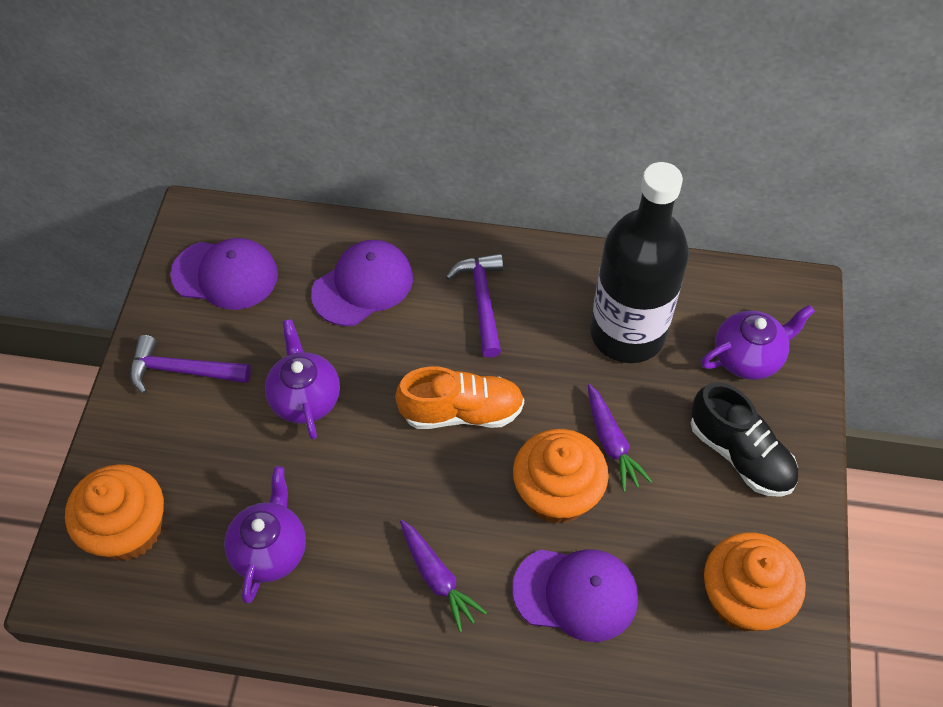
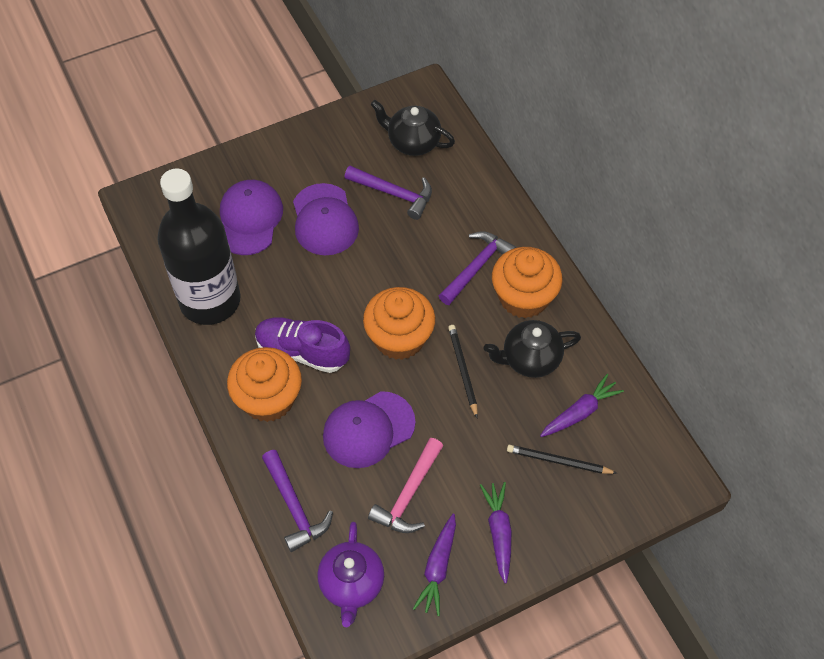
black pencil: none = 0 -> [448,325,478,418] [507,445,617,474] = 2
black shoe: [691,382,798,497] = 1 -> none = 0
black teapot: none = 0 -> [371,100,455,156] [483,320,581,378] = 2
orange shoe: [395,366,524,429] = 1 -> none = 0
pink hammer: none = 0 -> [368,438,443,533] = 1
purple carrot: [400,520,487,632] [588,384,652,492] = 2 -> [413,513,456,616] [480,482,512,584] [540,374,624,437] = 3
purple hammer: [130,335,251,394] [446,253,503,358] = 2 -> [262,450,333,552] [344,166,432,220] [439,231,517,305] = 3
purple shoe: none = 0 -> [255,317,350,373] = 1
purple teapot: [224,466,306,603] [265,319,340,440] [701,305,815,380] = 3 -> [317,522,384,627] = 1

